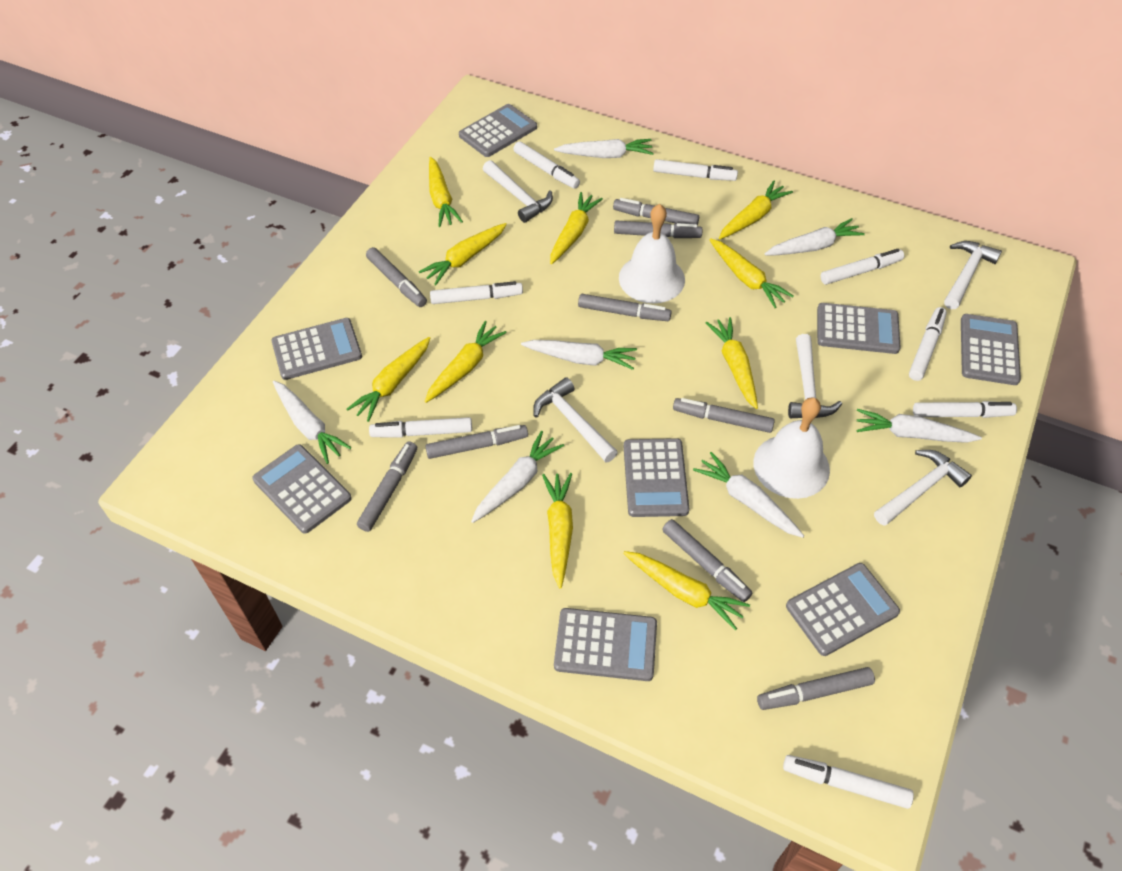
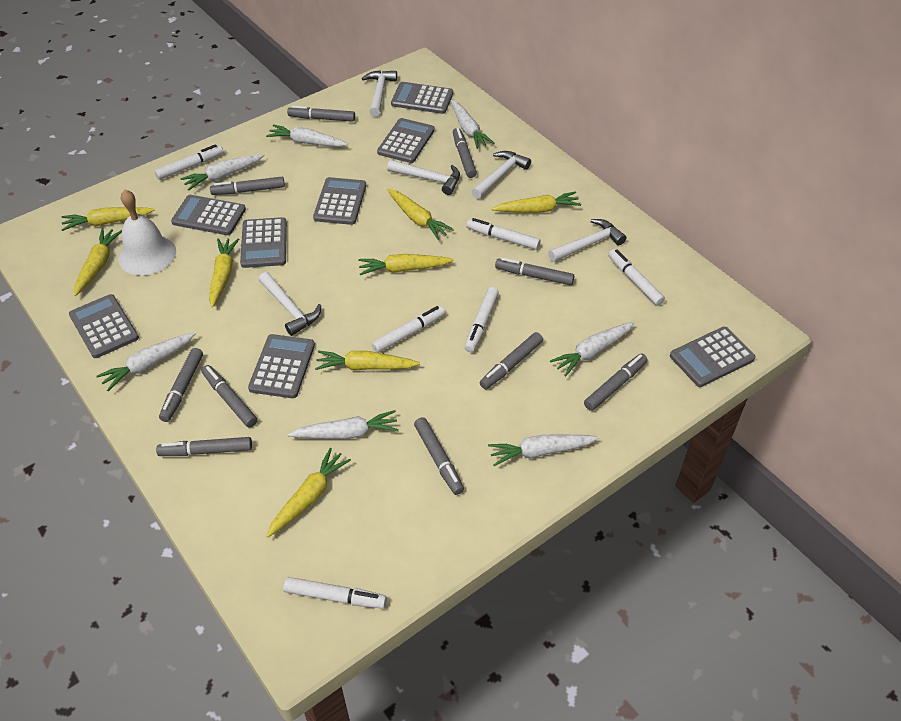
grey marker: [357,441,417,532] [366,247,427,307] [425,425,528,459] [578,294,672,321] [613,198,699,226] [614,220,703,238] [662,519,752,602] [673,398,775,433] [757,667,875,710] = 9 -> [156,437,252,456] [159,348,203,422] [202,365,257,428] [210,177,285,195] [287,106,355,122] [414,417,464,495] [453,128,477,178] [480,332,543,389] [495,258,574,285] [584,353,647,411] = 10
white bell: [619,204,685,303] [753,397,830,499] = 2 -> [118,190,176,275] = 1
white marker: [369,417,472,438] [430,281,523,304] [513,141,580,189] [653,159,738,181] [783,755,914,809] [820,249,904,285] [909,307,947,381] [913,401,1017,418] = 8 -> [155,144,223,180] [283,577,387,609] [372,306,445,353] [465,287,499,352] [466,218,540,250] [608,249,665,306] = 6
yellow carrot: [347,337,430,422] [419,223,507,285] [424,321,507,403] [429,157,463,227] [542,473,573,588] [550,192,603,264] [623,551,750,630] [706,317,758,409] [709,238,794,308] [719,181,793,239] = 10 -> [61,207,155,231] [74,228,122,296] [209,238,239,308] [266,448,351,538] [315,350,420,370] [358,254,454,275] [387,189,454,240] [491,191,581,213] = 8

